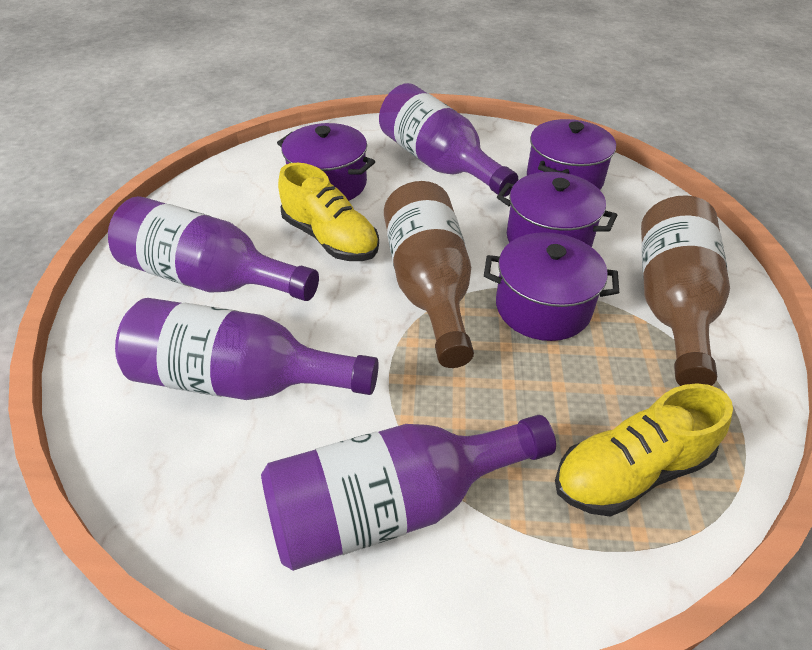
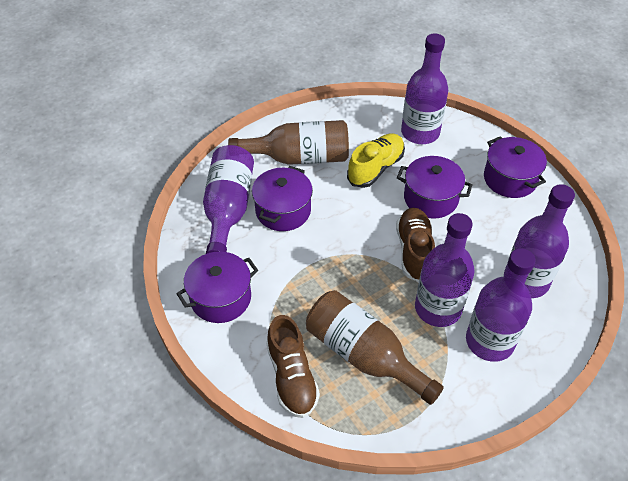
brown shoe: none = 0 -> [266,315,320,418] [396,208,435,282] = 2
purple bottle: [108,196,319,301] [115,298,379,400] [261,415,556,571] [379,83,518,197] = 4 -> [203,145,254,254] [401,33,448,144] [415,213,475,327] [466,248,535,362] [504,184,575,298] = 5
yellow shoe: [278,163,379,261] [555,383,733,517] = 2 -> [347,133,405,188] = 1

